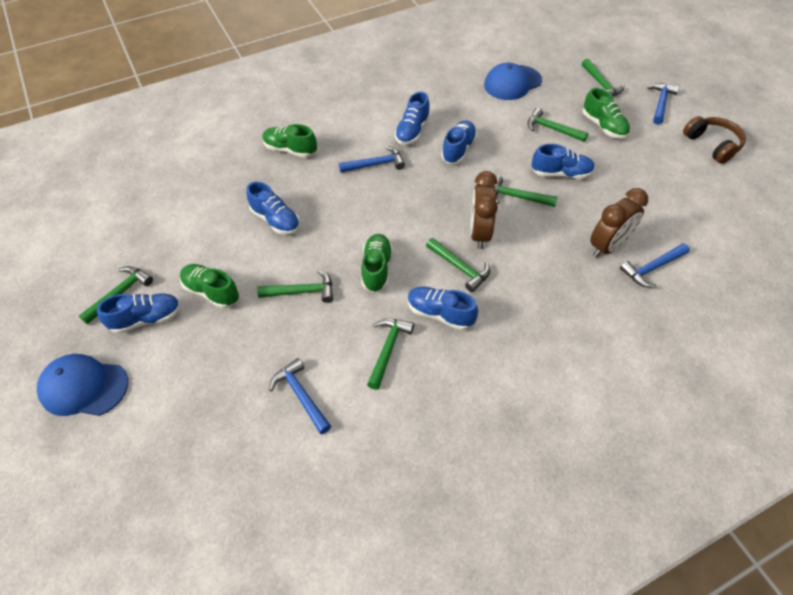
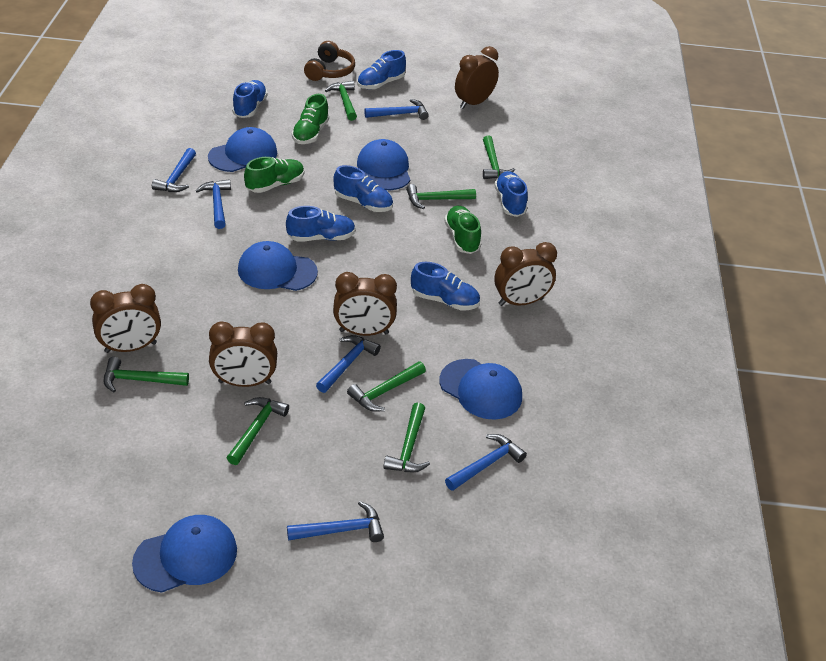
blue cap: [37,354,128,416] [484,63,542,100] = 2 -> [132,515,237,593] [208,127,277,172] [238,241,318,291] [357,139,410,190] [439,359,522,420] = 5
blue hammer: [269,358,331,434] [339,146,405,173] [620,243,690,288] [647,83,679,124] = 4 -> [152,148,196,192] [196,179,231,229] [287,501,384,542] [316,335,381,393] [364,99,429,120] [445,434,527,491] = 6
brown clock: [470,171,498,249] [590,188,648,258] = 2 -> [90,284,161,353] [209,321,277,387] [333,272,397,336] [455,46,499,109] [494,242,557,306] = 5
green shoe: [180,264,239,309] [262,124,317,158] [361,234,393,292] [583,88,630,139] = 4 -> [244,157,304,193] [292,94,329,144] [444,206,481,254] = 3

